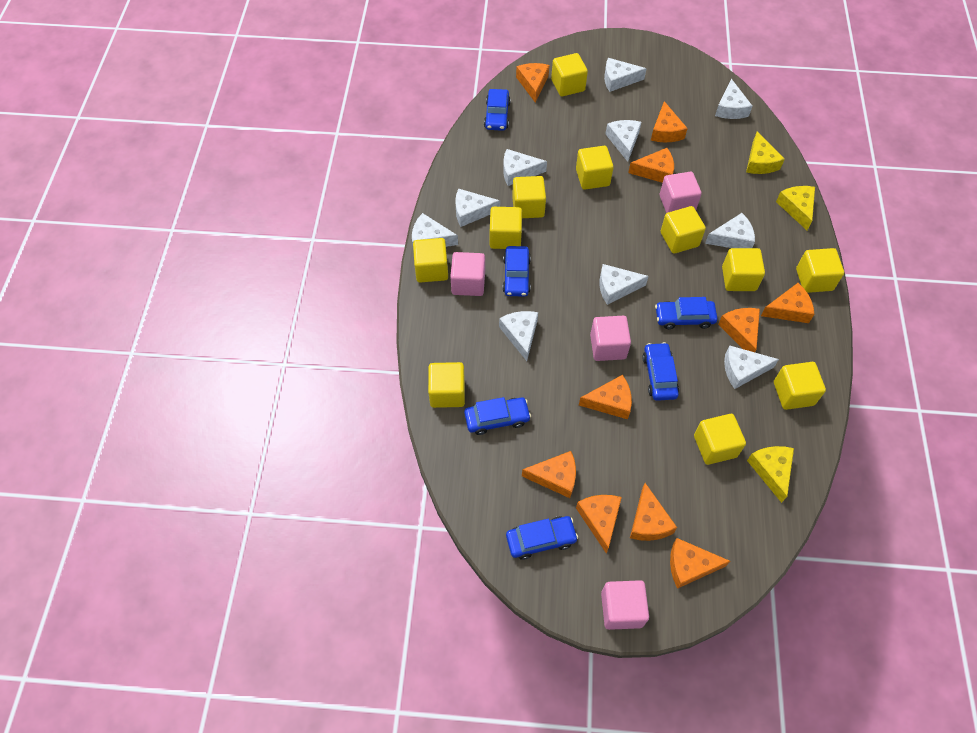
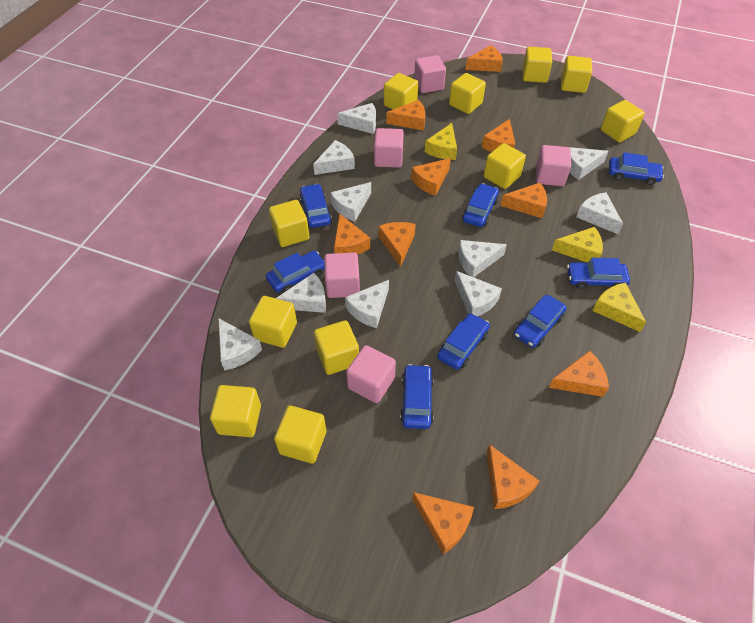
blue car: [464,397,531,435] [484,89,511,131] [503,246,531,297] [506,516,578,560] [642,342,679,401] [655,297,717,329] = 6 -> [266,251,325,293] [299,184,332,228] [400,364,434,429] [437,313,490,370] [462,183,499,227] [514,295,567,348] [567,258,630,289] [609,152,664,185] = 8
pink cube: [450,252,485,296] [590,316,631,361] [601,580,649,630] [660,172,702,213] = 4 -> [324,252,360,298] [346,345,396,403] [374,128,404,168] [414,55,446,93] [536,145,571,186] = 5

